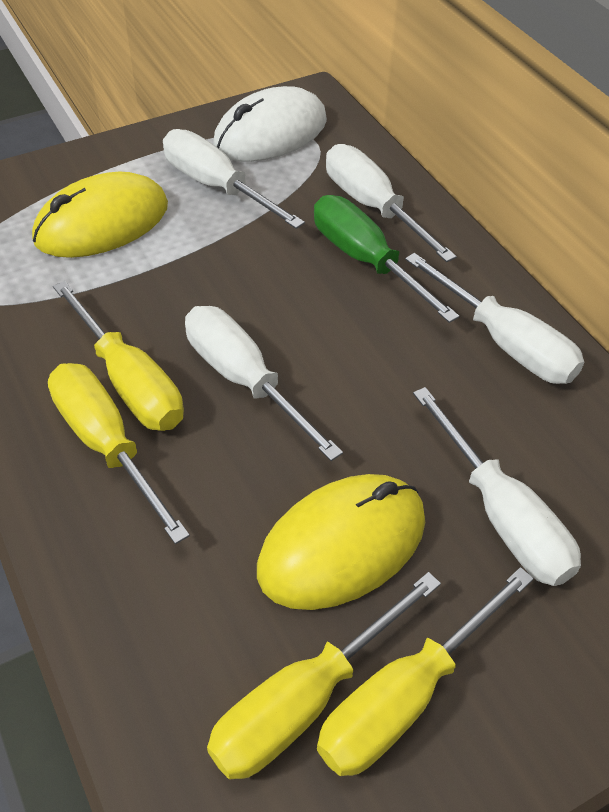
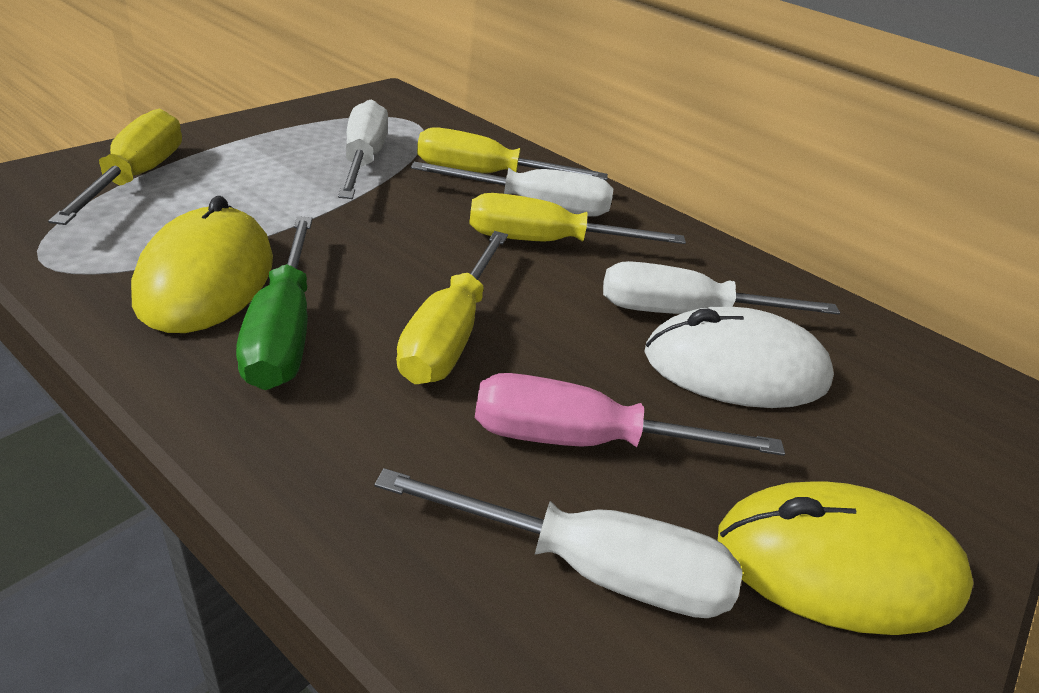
pink screwdriver: none = 0 -> [475,373,785,456] = 1
white screwdriver: [163,129,305,229] [185,306,343,461] [326,144,457,262] [405,253,584,384] [413,387,581,586] = 5 -> [338,100,388,199] [374,468,743,618] [411,162,613,217] [603,261,840,315] = 4

